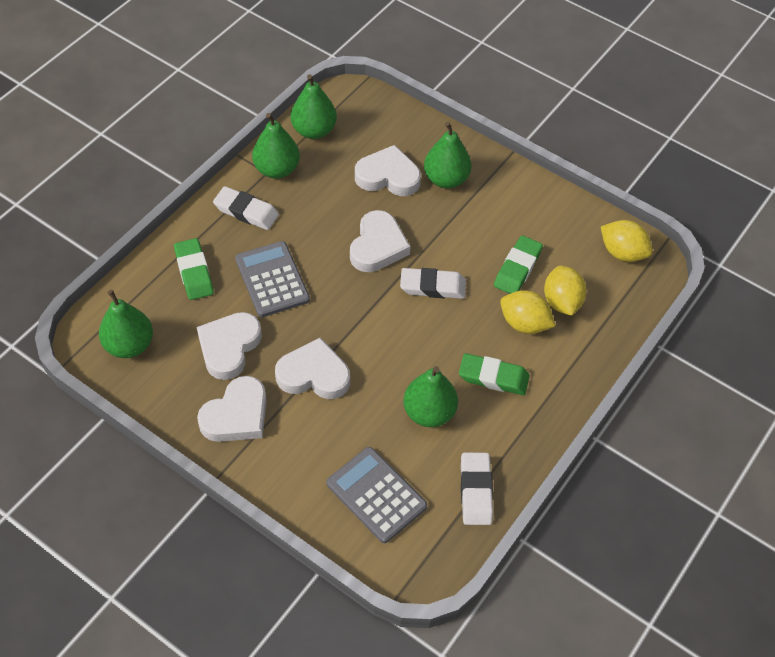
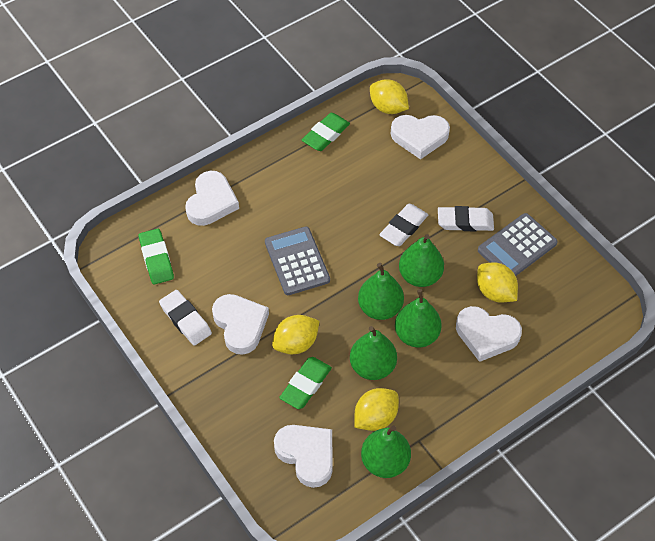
yellow lemon: [500,290,555,334] [544,266,586,316] [601,220,653,262] = 3 -> [272,315,320,354] [354,388,399,431] [370,79,409,114] [477,262,518,303] = 4

